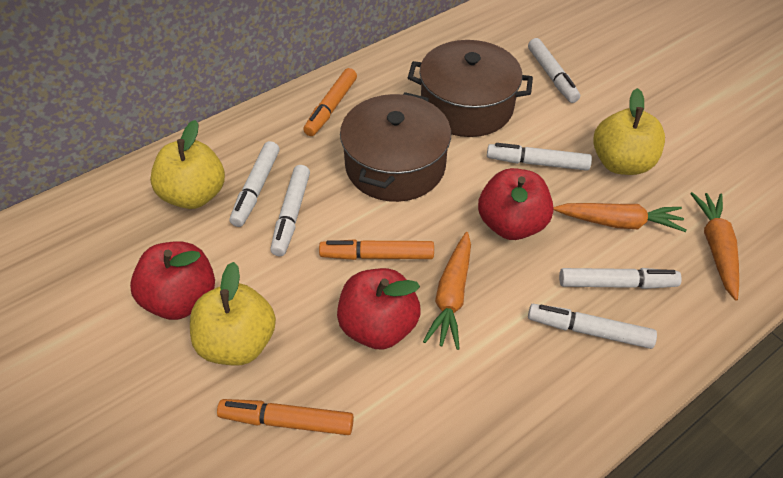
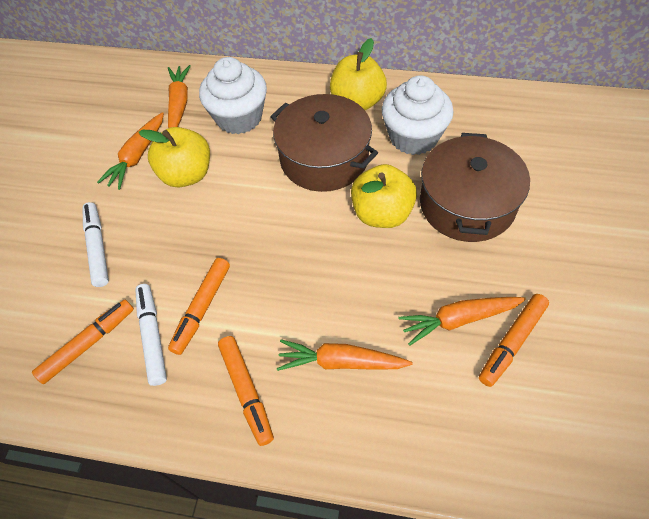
orange carrot: [423,232,471,350] [553,203,687,232] [690,192,739,301] = 3 -> [97,112,164,190] [168,65,191,128] [277,339,413,371] [398,297,526,346] = 4
orange marker: [217,399,354,435] [303,68,357,136] [319,239,434,260] = 3 -> [32,300,134,384] [168,258,230,355] [218,336,274,446] [479,294,549,387] = 4
red apple: [130,241,215,320] [337,268,421,350] [478,168,554,240] = 3 -> none = 0
white cupcake: none = 0 -> [199,57,267,134] [382,75,453,155] = 2
white marker: [230,141,279,227] [270,165,310,256] [487,143,592,171] [528,38,580,103] [528,304,657,349] [559,268,682,289] = 6 -> [82,202,109,287] [135,284,167,386] = 2

